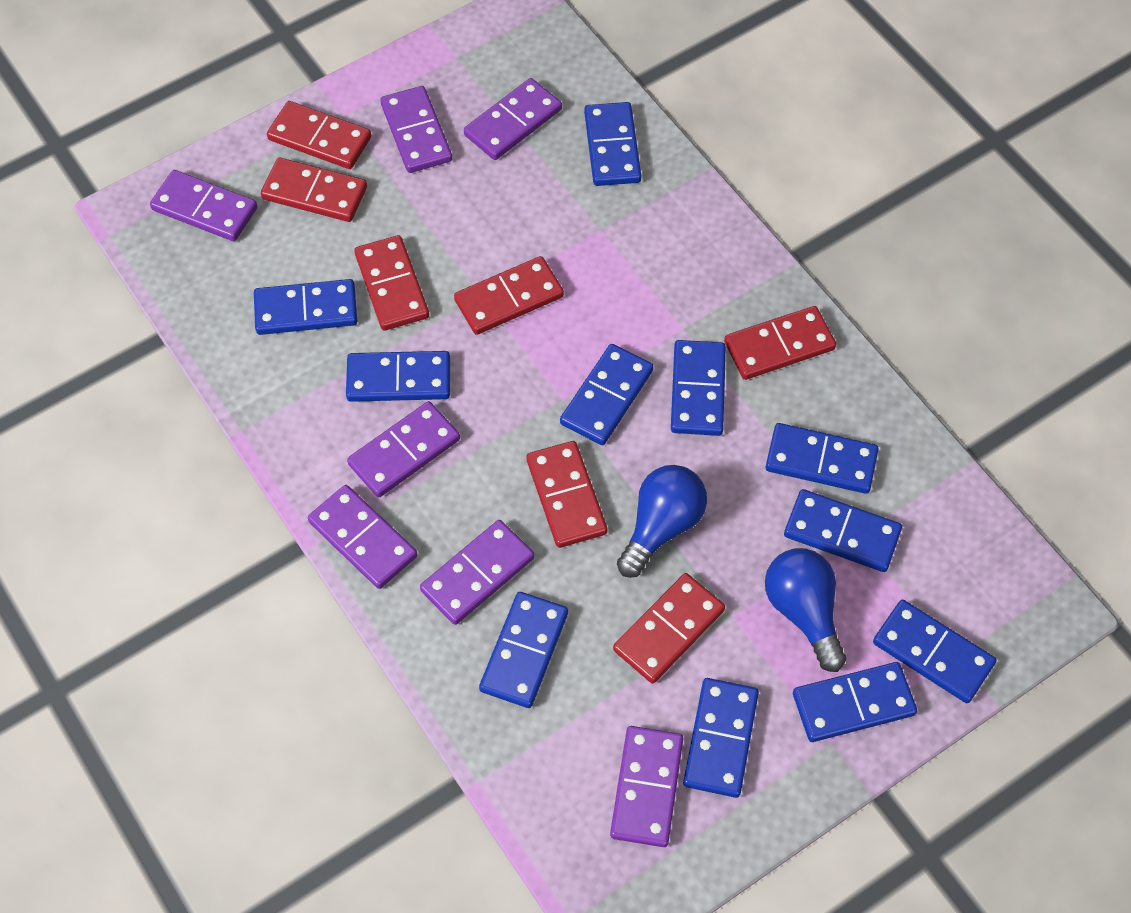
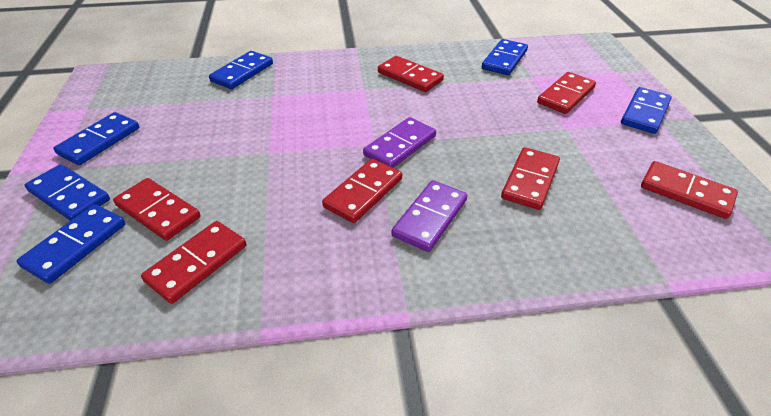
blue domino: [254,279,357,335] [346,351,450,402] [479,592,568,708] [560,344,654,445] [584,102,641,186] [671,340,726,436] [683,678,759,798] [766,423,879,494] [784,489,902,572] [793,662,917,742] [873,600,996,703] = 11 -> [17,204,126,284] [25,164,110,221] [53,112,139,165] [209,51,273,89] [482,39,528,75] [621,87,672,134] = 6
blue light bulb: [617,465,707,578] [765,548,846,672] = 2 -> none = 0
purple domino: [150,170,257,241] [308,485,418,589] [347,401,460,497] [380,86,452,173] [420,520,535,625] [464,78,562,160] [610,726,683,847] = 7 -> [363,117,436,168] [391,180,467,252] = 2

